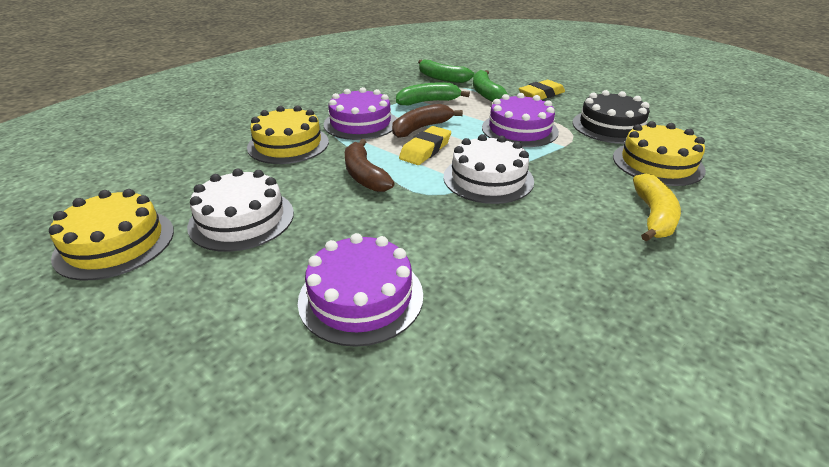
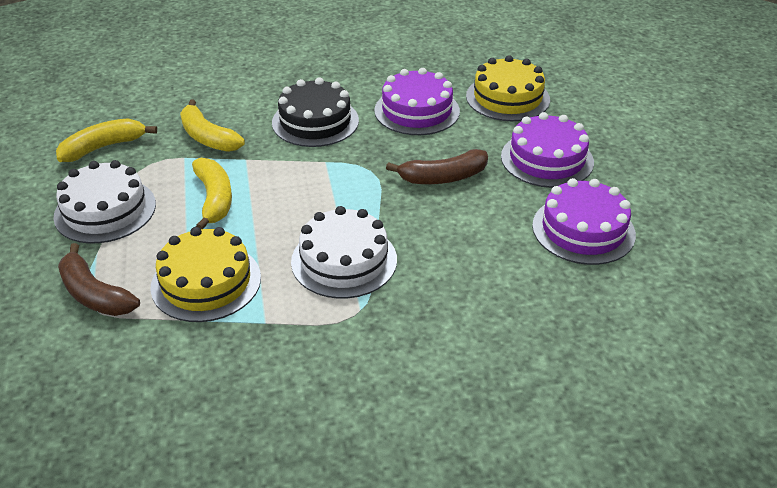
green banana: [396,83,470,105] [418,60,474,83] [473,70,508,102] = 3 -> none = 0
yellow banana: [633,174,681,241] = 1 -> [56,118,157,162] [180,99,245,152] [192,158,232,229] = 3
yellow cake: [49,189,174,280] [247,106,329,164] [613,121,706,186] = 3 -> [150,227,261,322] [466,55,550,121] = 2
yellow eraser: [399,126,451,165] [519,80,565,100] = 2 -> none = 0

